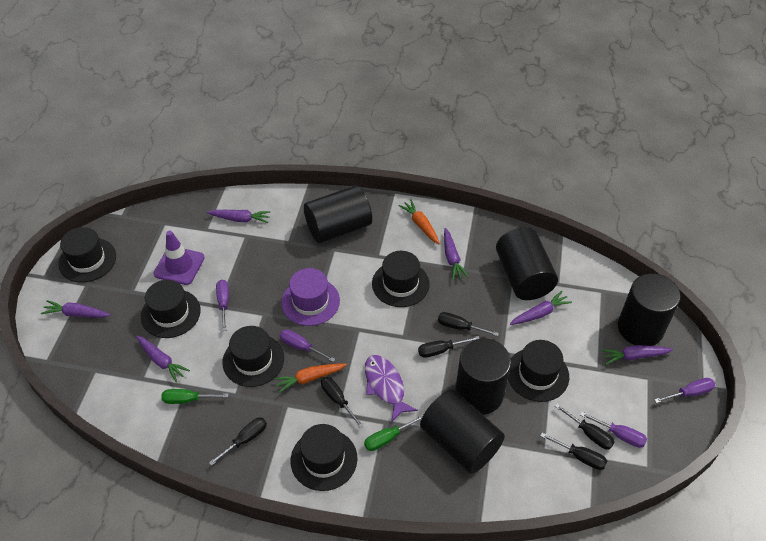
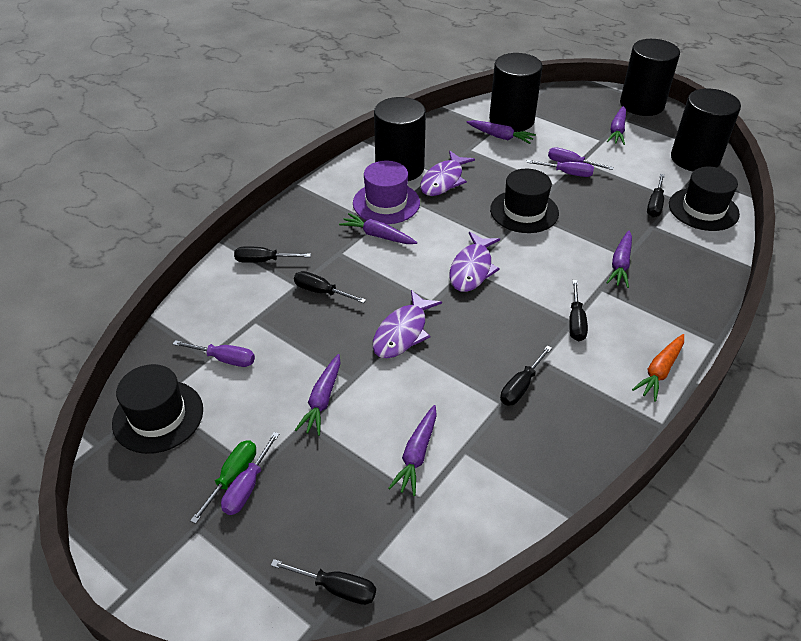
black cylinder: [304,185,372,243] [420,389,505,474] [455,339,511,415] [496,227,558,300] [618,273,681,346] = 5 -> [374,97,426,181] [489,53,543,132] [620,39,680,116] [671,89,741,171] = 4
black hat: [58,227,116,282] [141,280,201,338] [222,326,284,387] [291,424,357,491] [372,251,430,307] [508,340,569,402] = 6 -> [112,364,203,454] [490,169,559,233] [669,167,740,231] = 3
green screwdriver: [162,389,229,404] [364,414,424,451] = 2 -> [190,440,256,524] = 1
orange carrot: [274,364,347,393] [398,200,440,244] = 2 -> [632,334,684,402] = 1
purple fish: [365,355,418,422] = 1 -> [372,290,442,358] [420,151,475,196] [449,232,500,292] = 3
purple traffic cone: [154,231,205,285] = 1 -> none = 0

